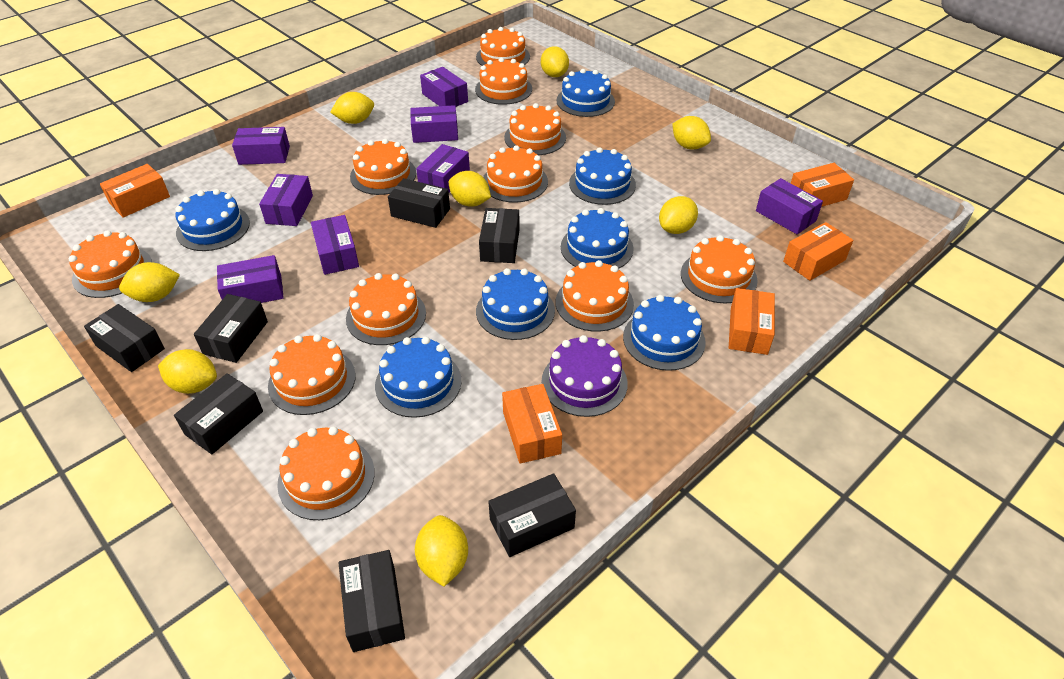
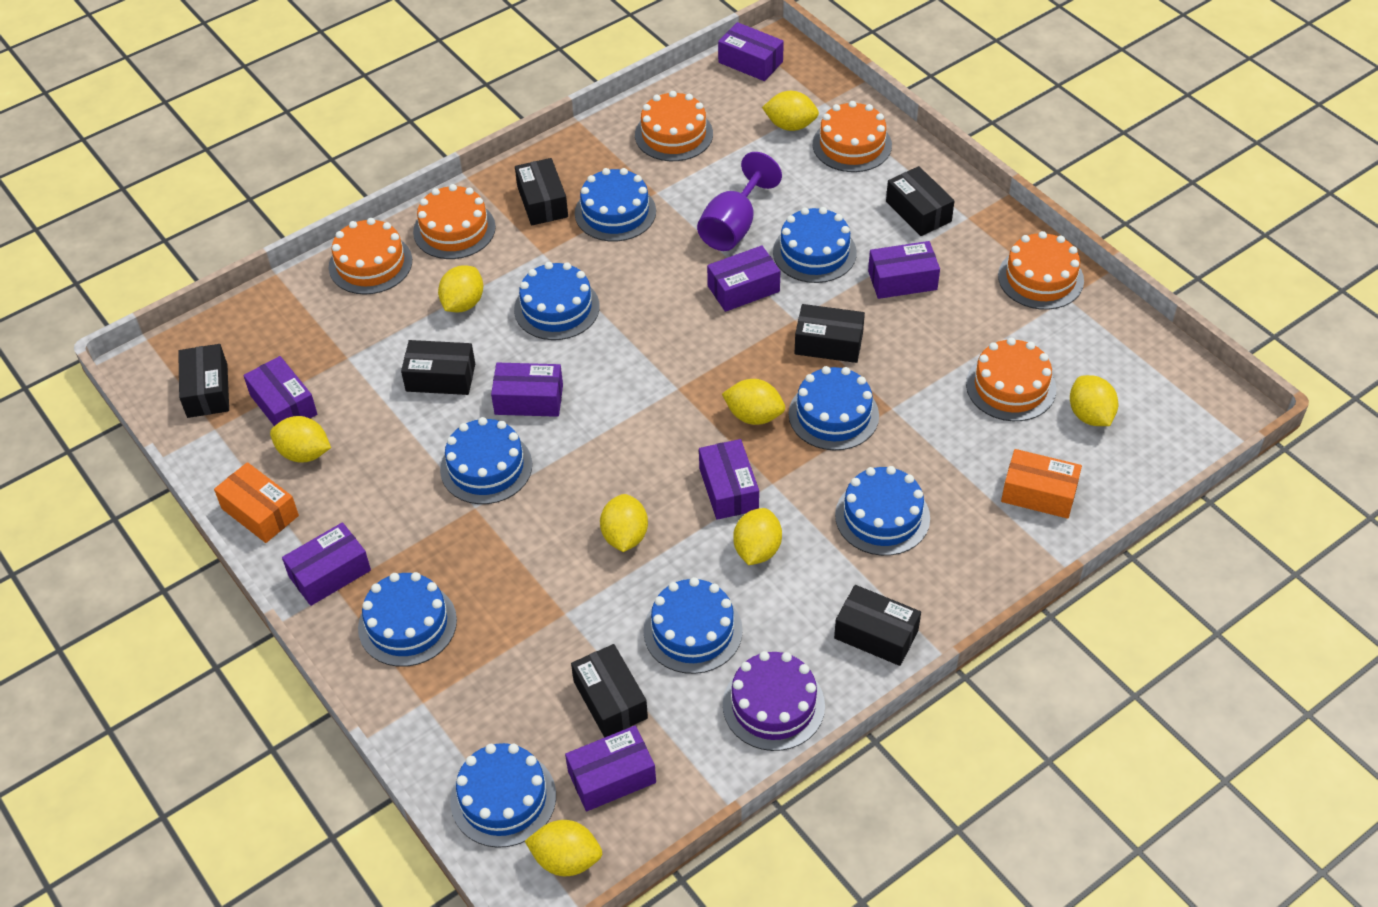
blue cake: [175,189,250,251] [375,337,462,418] [476,268,555,340] [557,69,615,117] [561,208,634,269] [569,147,636,205] [623,295,706,371] = 7 -> [358,572,457,667] [440,417,532,504] [450,743,556,848] [514,262,600,340] [575,168,656,242] [643,577,743,674] [773,207,857,283] [789,366,879,451] [835,466,930,556] = 9
orange box: [100,164,170,218] [502,384,562,464] [729,288,775,355] [783,222,853,281] [791,163,854,207] = 5 -> [214,462,299,543] [1001,449,1082,519] = 2
orange cake: [69,230,152,298] [268,334,356,415] [277,426,375,520] [346,273,426,345] [350,139,416,195] [475,58,532,105] [476,27,530,66] [483,145,548,203] [504,103,566,155] [556,260,634,332] [681,235,758,303] = 11 -> [329,218,412,295] [413,184,496,259] [635,91,713,161] [813,101,892,172] [966,338,1057,421] [998,231,1084,310] = 6
purple goblet: none = 0 -> [697,152,782,251] = 1

